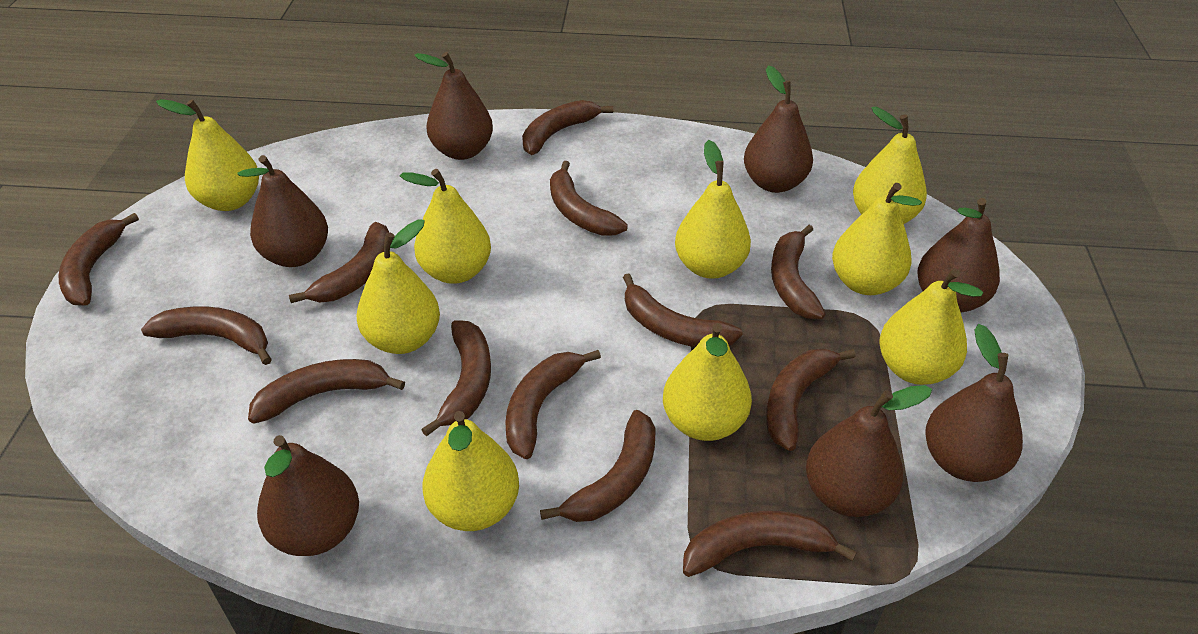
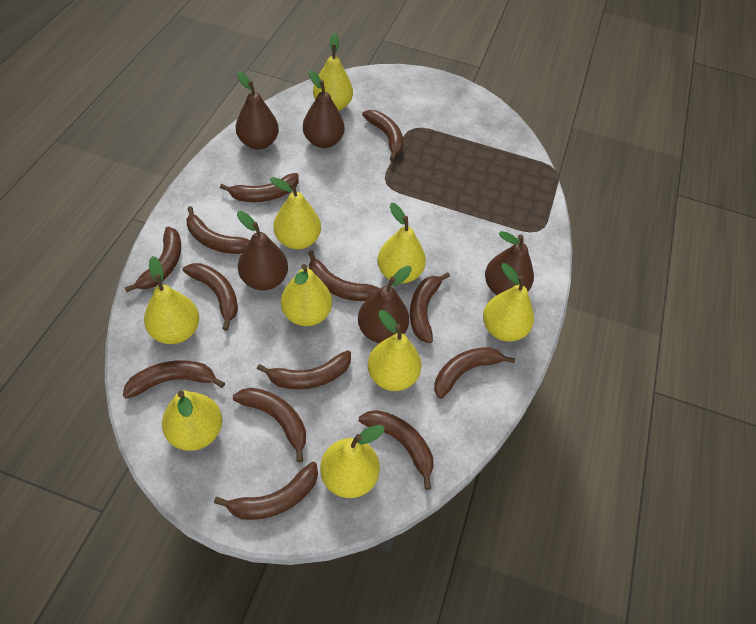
brown pear: [238,155,328,267] [257,435,359,556] [414,52,493,160] [744,65,813,193] [806,385,932,517] [917,198,1000,312] [925,324,1023,482] = 7 -> [236,71,279,149] [237,211,288,291] [303,70,345,148] [358,266,412,343] [485,231,534,295] = 5

